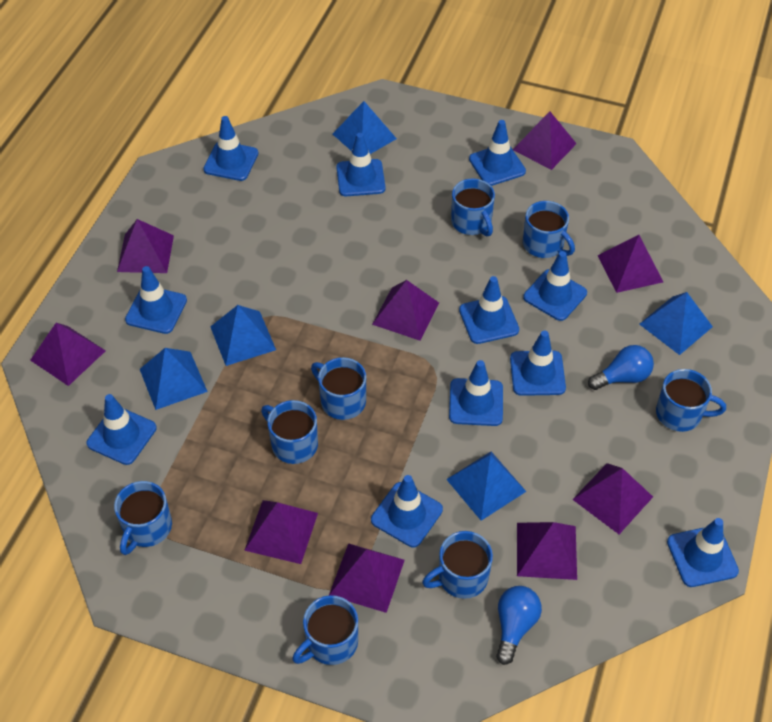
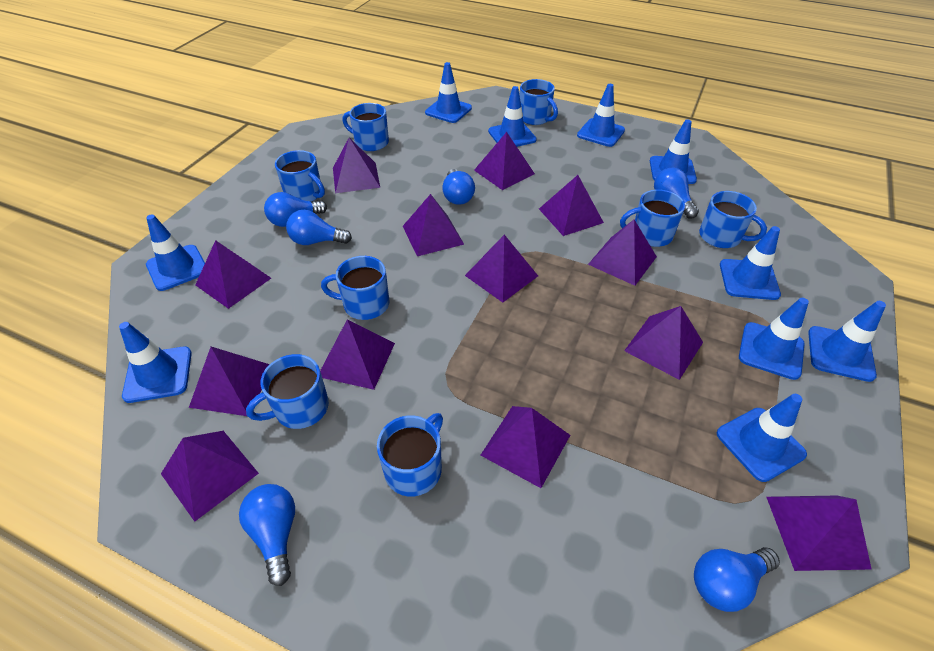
blue light bulb: [496,586,542,665] [588,345,654,390] = 2 -> [239,484,295,586] [264,192,327,227] [286,210,352,245] [442,169,475,205] [654,168,699,219] [694,547,780,612] = 6
blue pyramid: [140,348,208,410] [210,305,276,366] [333,101,397,154] [446,452,527,521] [639,292,713,355] = 5 -> none = 0
blue traffic cone: [87,394,157,465] [125,266,187,334] [203,116,258,181] [336,133,385,196] [371,475,443,547] [449,360,503,426] [459,276,519,344] [469,120,526,186] [510,331,566,396] [523,251,587,321] [667,518,739,587] = 11 -> [119,322,192,403] [146,214,205,291] [425,62,472,123] [488,86,537,147] [577,84,625,147] [650,119,697,184] [717,394,807,482] [720,226,781,300] [739,298,809,380] [808,301,886,382] = 10
purple pyramid: [30,323,106,386] [117,219,174,273] [244,500,318,564] [329,543,405,613] [372,280,439,341] [513,111,577,170] [517,522,577,580] [572,463,653,534] [598,235,663,293] = 9 -> [161,431,259,522] [189,347,269,416] [195,240,271,309] [320,319,395,390] [333,138,380,193] [403,194,464,256] [465,235,538,303] [474,132,535,190] [481,406,570,488] [539,175,604,236] [588,220,657,286] [624,306,703,380] [767,496,871,571] = 13

